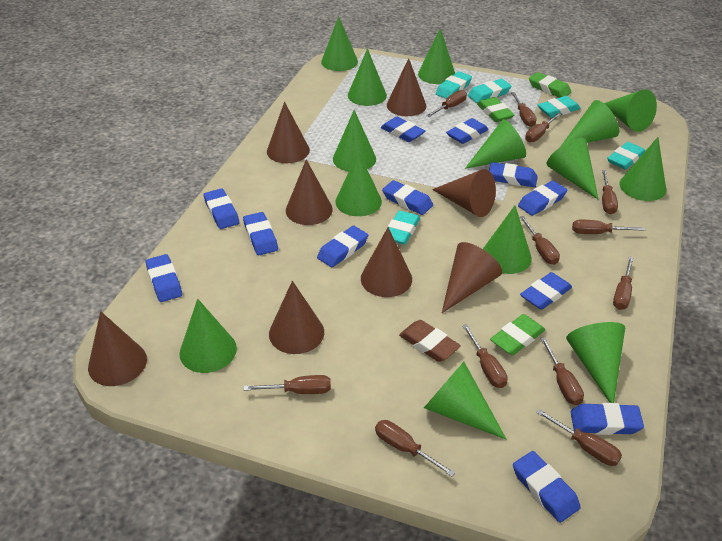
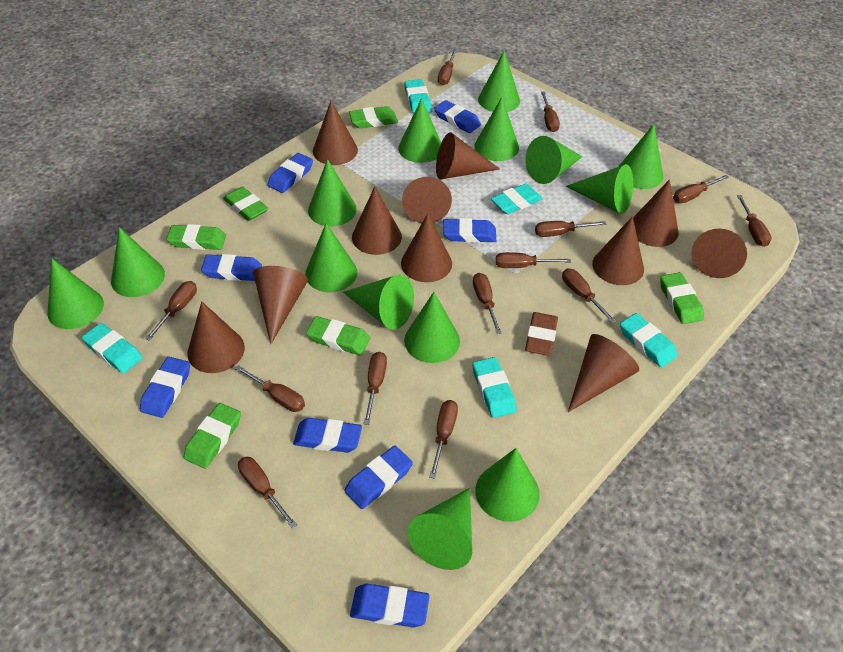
blue eraser: [145,254,182,302] [203,188,239,229] [243,212,278,255] [317,225,368,267] [381,117,425,142] [382,180,433,215] [446,118,489,144] [489,162,538,187] [513,451,581,523] [518,181,567,216] [520,272,572,310] [571,403,644,435] = 12 -> [140,357,190,418] [201,254,262,281] [267,153,313,193] [293,418,362,453] [345,446,413,509] [350,584,430,628] [434,100,481,133] [443,218,496,243] = 8
brown cone: [88,311,147,386] [267,102,310,163] [269,281,324,354] [286,159,333,225] [361,227,412,297] [387,58,426,116] [432,169,496,217] [442,242,502,313] = 8 -> [187,301,245,373] [253,266,308,344] [313,101,358,165] [352,187,402,255] [401,213,452,282] [402,177,452,223] [436,132,500,179] [568,334,639,412] [592,216,644,285] [633,179,679,247] [692,228,747,278] = 11
brown screwdriver: [244,375,331,394] [375,420,456,477] [426,90,467,117] [462,324,508,388] [511,92,537,127] [520,216,560,265] [525,112,561,142] [536,409,622,466] [540,337,584,405] [572,220,645,234] [602,170,618,214] [613,256,634,310] = 12 -> [145,281,197,341] [235,365,305,412] [238,457,297,528] [364,352,387,425] [429,400,458,479] [438,49,457,85] [473,273,502,334] [496,252,571,268] [535,221,606,237] [541,91,560,132] [562,268,616,323] [673,175,729,203] [737,195,771,247] = 13
green eraser: [477,97,514,122] [490,314,545,355] [529,72,571,98] = 3 -> [166,224,226,250] [183,403,241,469] [223,187,268,221] [306,316,370,355] [349,106,398,128] [660,272,704,324] = 6

